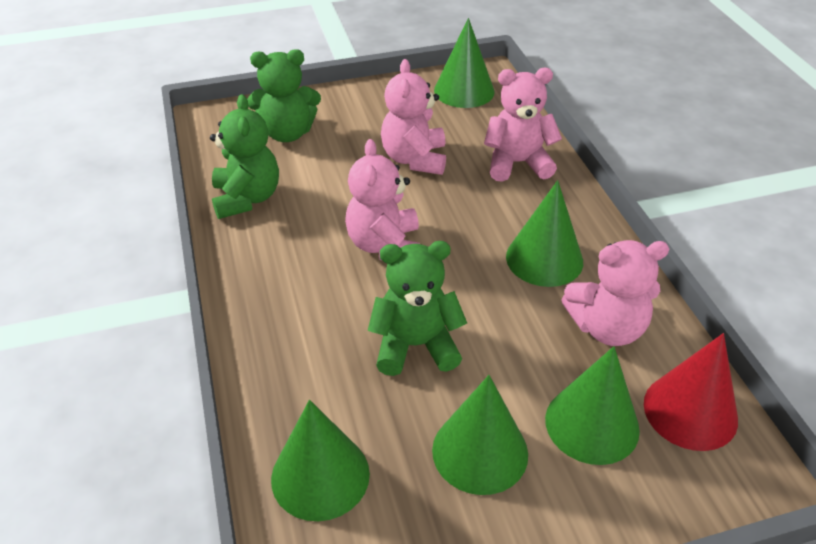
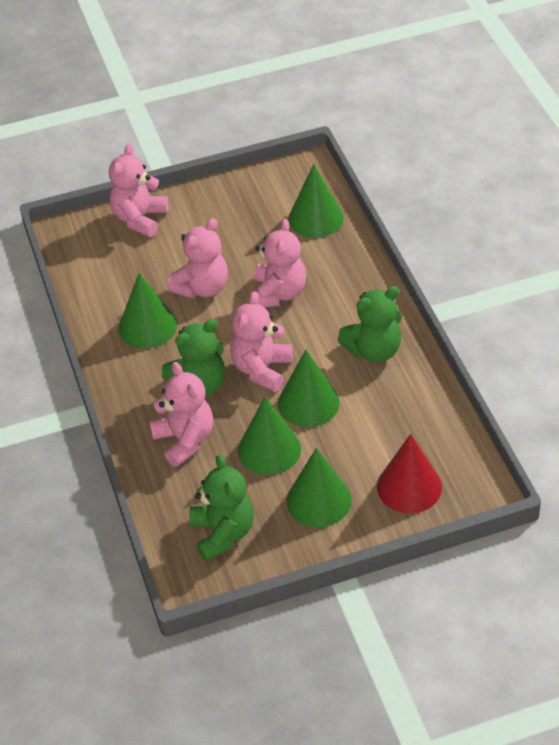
pink teddy bear: [345,139,420,260] [381,59,446,175] [484,68,562,182] [561,240,669,346] = 4 -> [109,144,168,237] [149,362,213,467] [167,218,228,299] [230,291,292,392] [250,219,306,308] = 5

